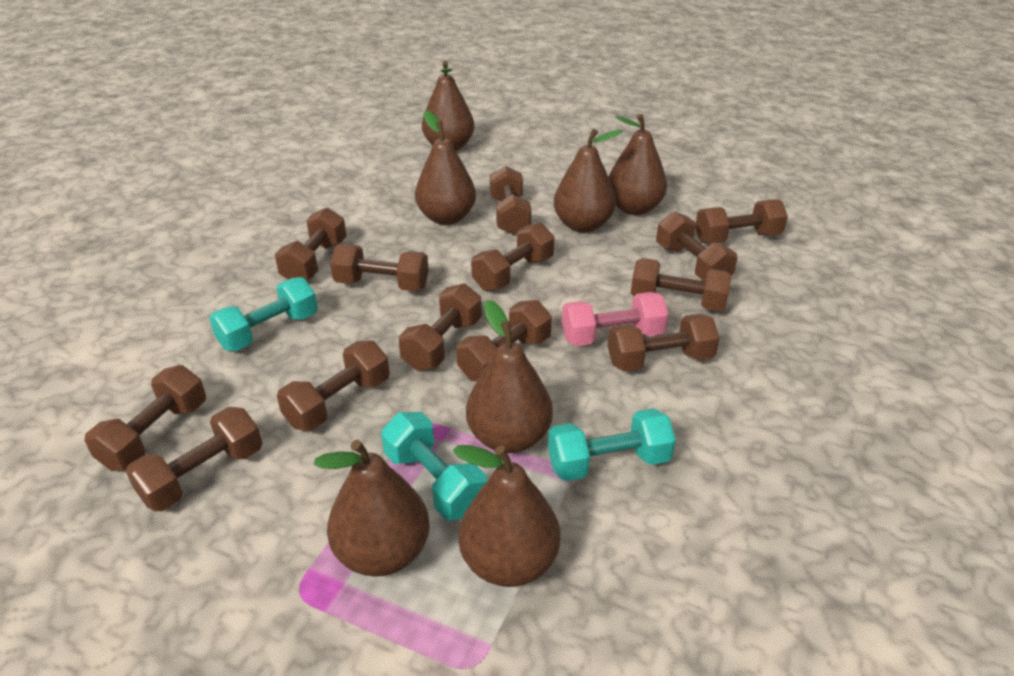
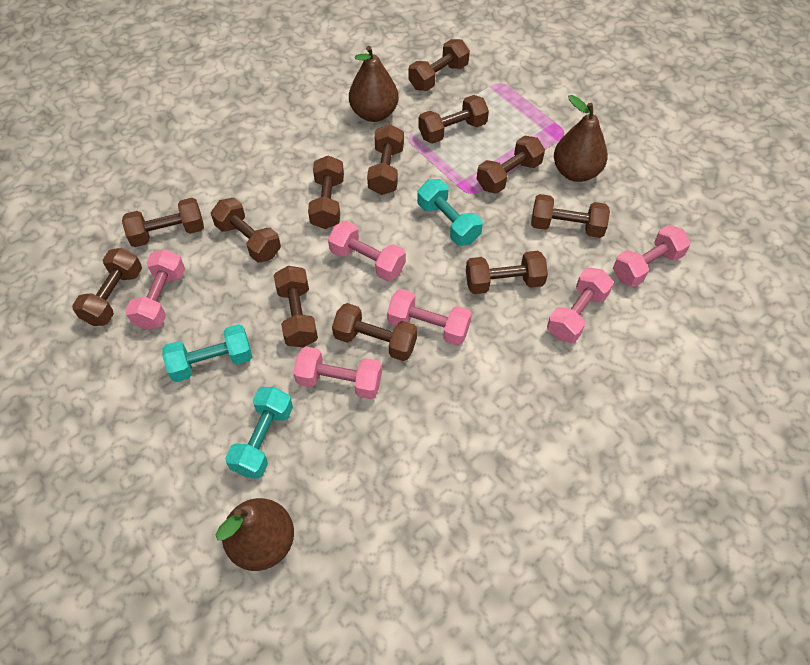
brown dumbbell: [84,365,206,471] [126,407,263,511] [275,208,347,280] [277,341,390,431] [330,244,429,291] [399,283,482,371] [456,300,552,381] [471,223,554,291] [490,166,532,235] [608,314,720,372] [631,258,731,311] [656,211,737,281] [695,199,788,244] = 13 -> [72,248,142,326] [122,198,204,247] [211,198,281,263] [274,266,318,347] [308,155,344,229] [332,303,418,361] [367,124,404,195] [408,39,470,91] [418,95,489,144] [466,251,548,294] [477,135,545,194] [531,194,610,238] = 12
brown pear: [314,440,430,577] [415,111,476,225] [422,61,474,151] [453,445,560,587] [466,300,553,453] [554,129,623,233] [609,114,667,215] = 7 -> [216,498,294,571] [349,46,399,122] [554,95,608,182] = 3
pink dumbbell: [562,292,668,346] = 1 -> [125,249,185,330] [293,347,382,399] [328,221,406,281] [387,289,472,346] [547,268,614,343] [613,225,691,287] = 6

